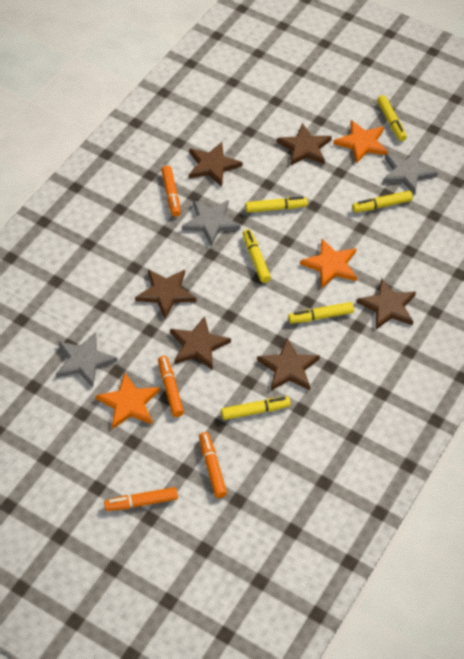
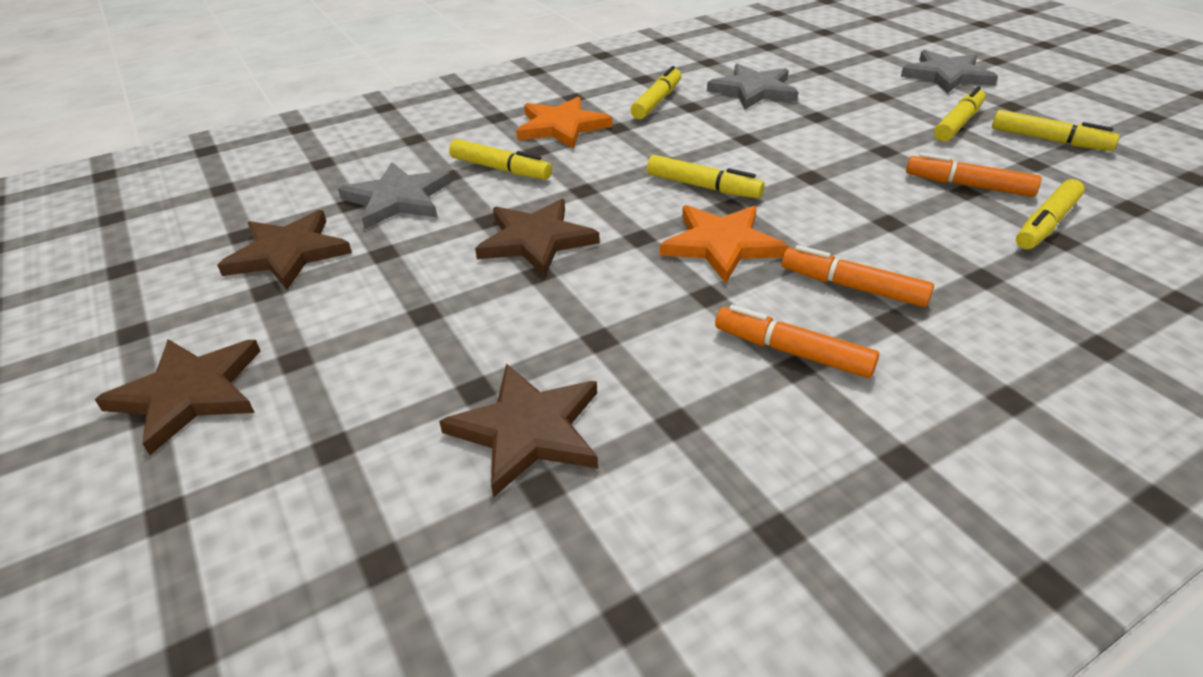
brown star: [135,269,196,319] [170,316,231,370] [189,142,242,187] [257,338,320,391] [277,123,332,166] [356,278,416,329] = 6 -> [94,339,261,455] [217,210,352,290] [439,364,598,498] [475,199,600,276] = 4
orange marker: [104,487,178,511] [158,356,184,417] [161,165,181,217] [199,432,227,498] = 4 -> [715,305,879,378] [781,245,934,307] [906,152,1041,197] = 3
orange star: [95,373,160,429] [300,239,357,289] [333,120,388,164] = 3 -> [516,96,612,149] [660,205,789,283] = 2

